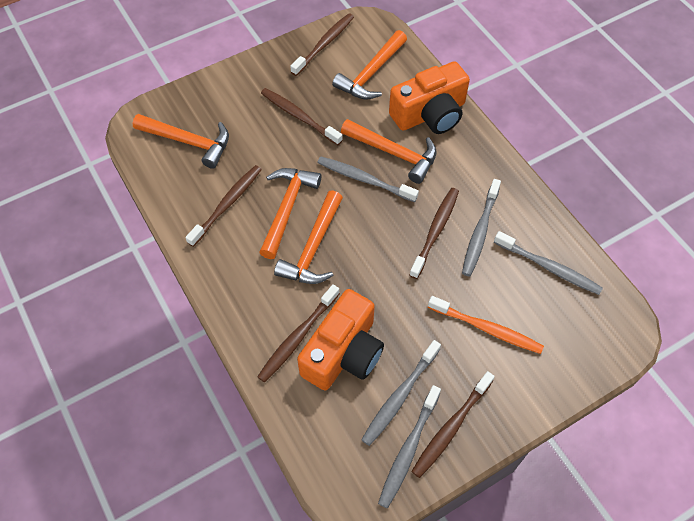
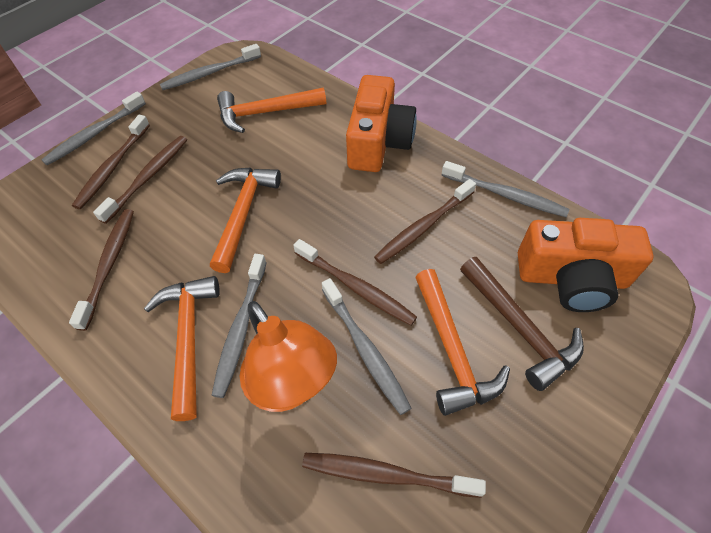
brown hammer: none = 0 -> [460,257,584,391] = 1
orange hammer: [133,114,229,169] [259,168,321,259] [274,190,343,284] [332,30,407,100] [341,119,437,184] = 5 -> [144,276,220,421] [210,168,281,273] [217,88,326,133] [415,269,510,416] = 4
orange lamp: none = 0 -> [240,301,337,412] = 1
orange toothbrush: [428,296,544,354] = 1 -> none = 0

